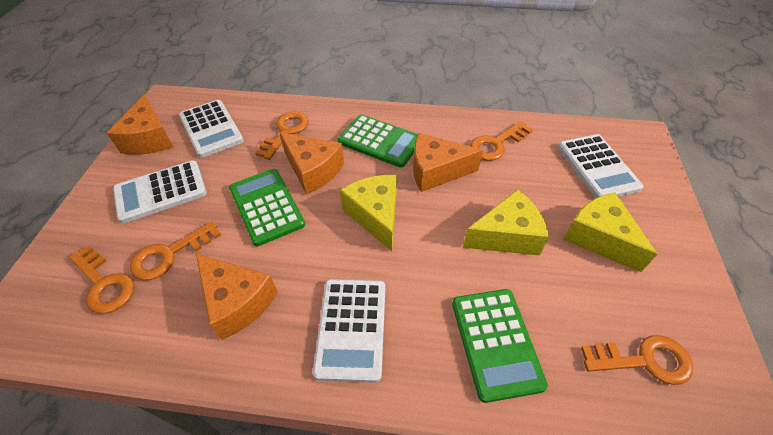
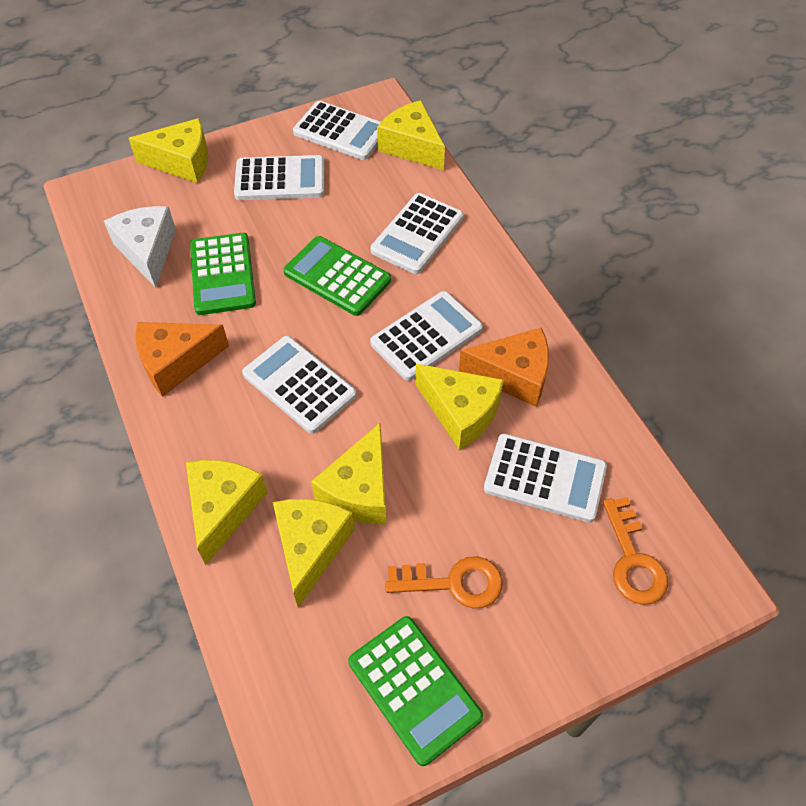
orange cheese: [107,94,173,155] [196,253,278,340] [279,132,344,195] [413,133,483,192] = 4 -> [135,322,229,397] [459,327,549,407] = 2
orange key: [69,245,134,314] [130,221,221,280] [255,111,309,160] [470,121,533,161] [581,335,693,385] = 5 -> [385,556,503,609] [603,497,668,605] = 2
white calculator: [113,161,207,223] [179,100,244,158] [313,279,385,383] [558,134,643,198] = 4 -> [234,155,324,200] [242,336,357,434] [293,101,381,160] [370,193,464,274] [370,291,483,381] [484,433,607,523] = 6
white cheese: none = 0 -> [104,206,176,288] = 1
yellow cheese: [340,175,397,251] [463,189,549,256] [564,192,657,272] = 3 -> [128,118,208,183] [186,460,268,565] [273,499,355,608] [311,422,386,524] [377,100,445,170] [415,364,504,450] = 6

